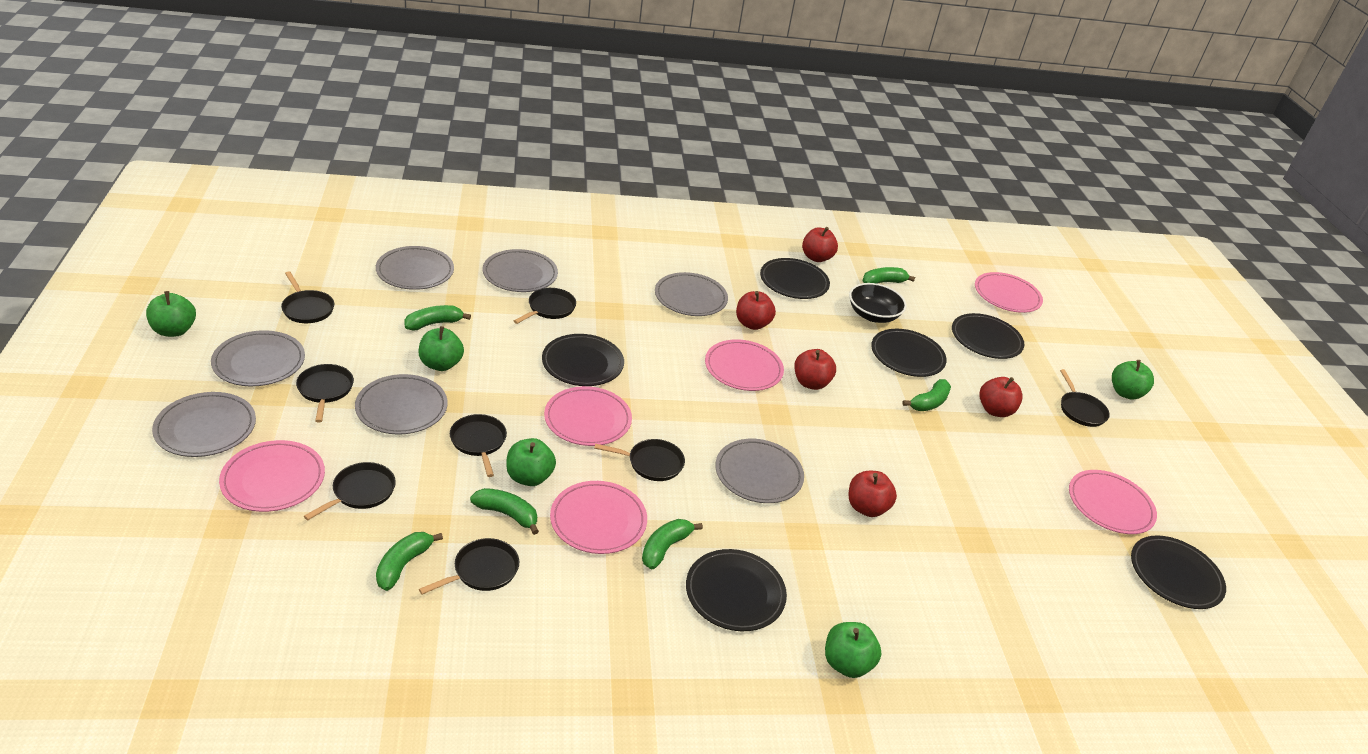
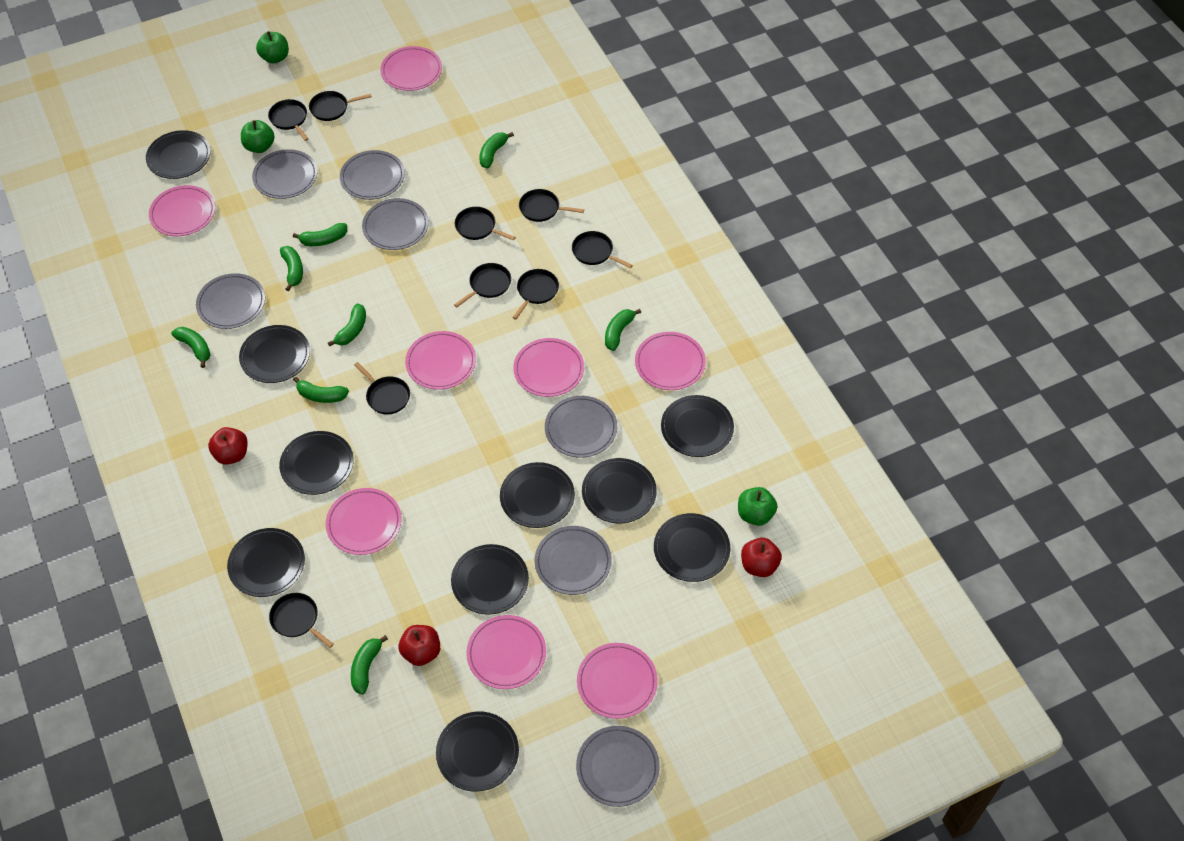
black bowl: [849,283,907,323] = 1 -> none = 0
black pan: [281,271,334,323] [296,364,354,422] [304,462,396,520] [419,538,519,594] [450,414,507,477] [514,288,576,324] [594,439,685,481] [1060,369,1110,427] = 8 -> [268,99,308,141] [269,593,334,648] [309,91,372,121] [354,362,410,414] [454,263,511,307] [455,207,516,241] [512,269,559,320] [519,189,584,222] [572,231,633,268] = 9
black plate: [542,334,624,386] [686,549,787,631] [760,258,830,299] [871,329,947,377] [952,313,1024,359] [1131,535,1226,609] = 6 -> [146,130,211,179] [227,528,305,597] [239,325,310,383] [279,431,354,495] [436,711,519,792] [451,544,529,615] [500,462,575,528] [582,458,657,523] [654,513,730,582] [661,395,734,457] = 10
green apple: [146,291,196,337] [419,326,464,371] [506,438,556,486] [825,622,881,678] [1112,360,1154,400] = 5 -> [241,120,275,153] [256,31,289,64] [738,487,777,526] = 3
green banana: [376,532,443,591] [404,305,471,331] [470,488,539,535] [642,519,703,569] [863,267,915,284] [902,379,951,411] = 6 -> [171,327,211,368] [280,246,303,291] [293,223,347,246] [293,377,349,403] [328,303,366,346] [351,635,388,695] [480,132,514,169] [605,309,641,351] = 8
pink plate: [219,440,325,512] [544,386,632,446] [550,481,647,554] [705,339,784,391] [975,272,1043,313] [1069,470,1157,534] = 6 -> [149,185,215,236] [326,488,401,555] [380,46,442,91] [405,331,476,390] [466,615,546,689] [513,338,584,397] [577,643,658,719] [635,332,706,390] = 8
red apple: [736,291,776,330] [795,349,836,390] [802,227,838,262] [849,471,897,517] [979,377,1023,417] = 5 -> [208,427,248,465] [399,625,440,666] [741,538,782,577] = 3

